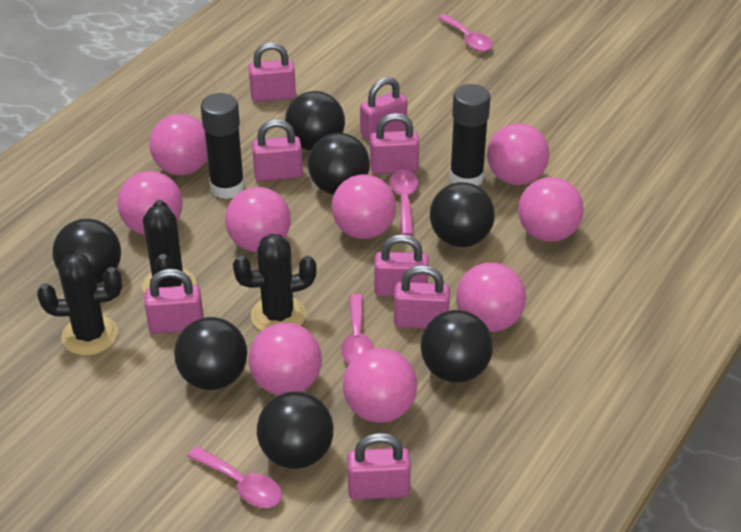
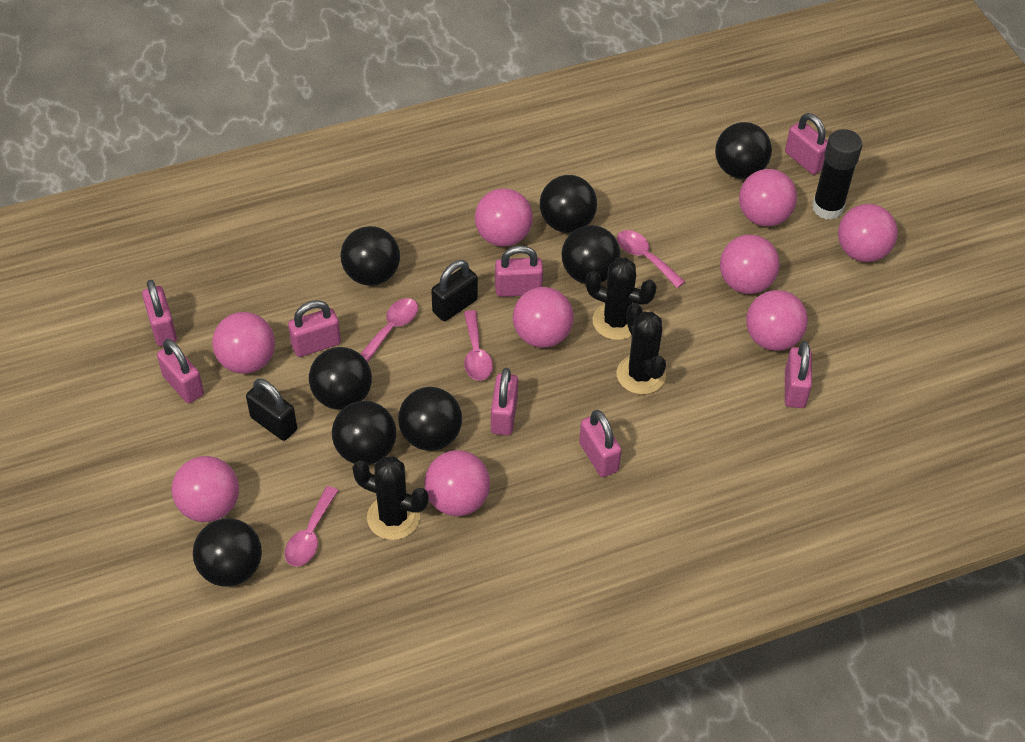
black ball: [52,219,121,284] [174,317,247,390] [257,392,333,469] [285,91,345,151] [308,133,370,195] [421,310,493,383] [430,182,495,247] = 7 -> [193,518,262,587] [309,347,372,410] [332,401,396,465] [340,226,400,286] [398,387,462,451] [540,175,597,233] [561,225,621,284] [715,122,772,179] = 8
black glue stick: [200,93,245,199] [449,84,491,186] = 2 -> [812,129,862,220] = 1
black padlock: none = 0 -> [246,378,297,441] [431,260,478,321] = 2

